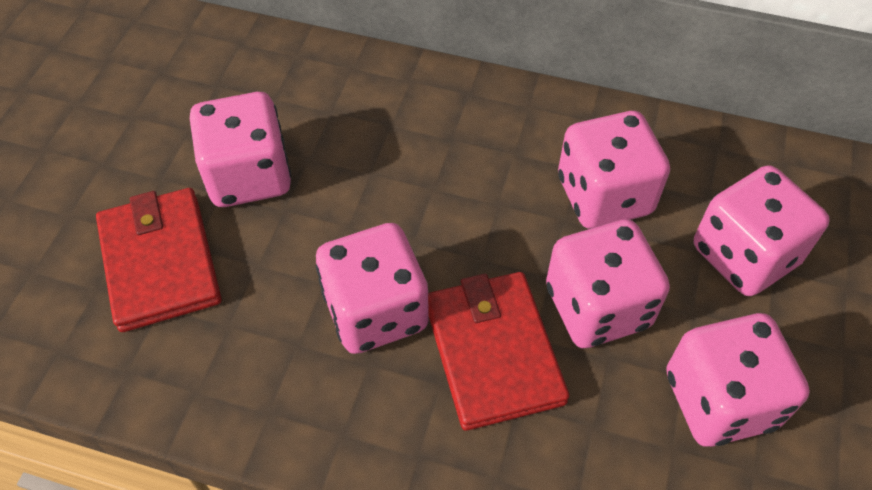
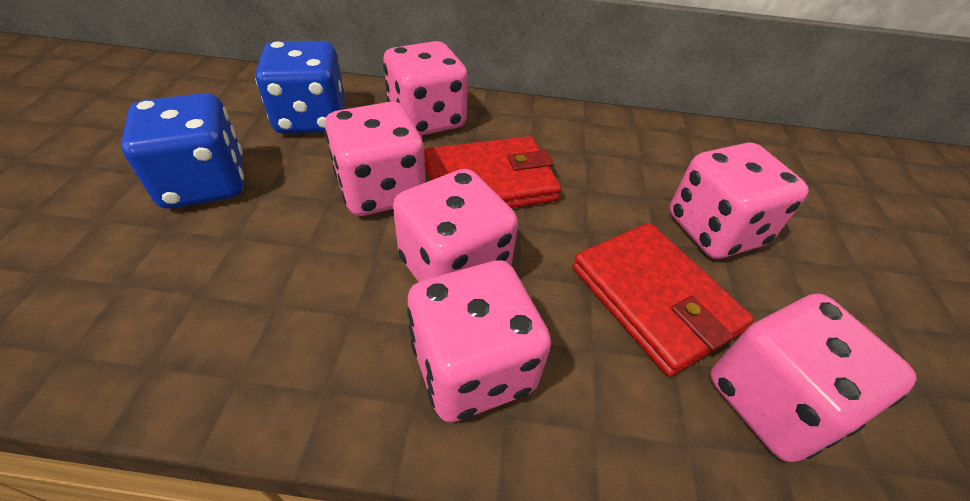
blue dice: none = 0 -> [121,93,244,209] [255,41,344,134] = 2

